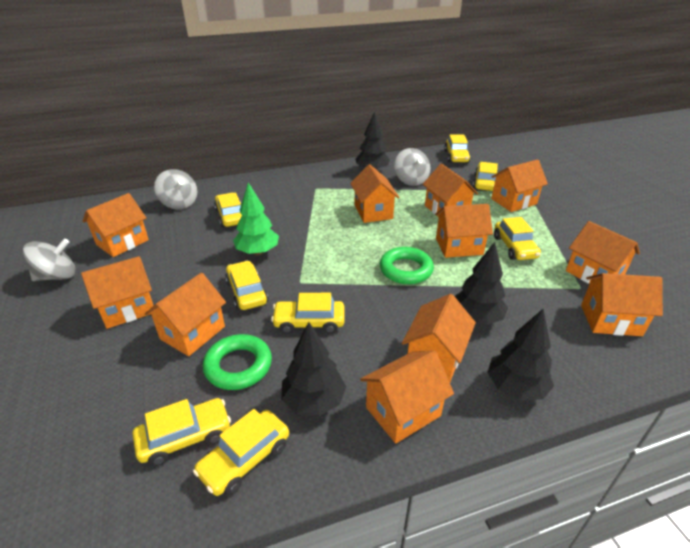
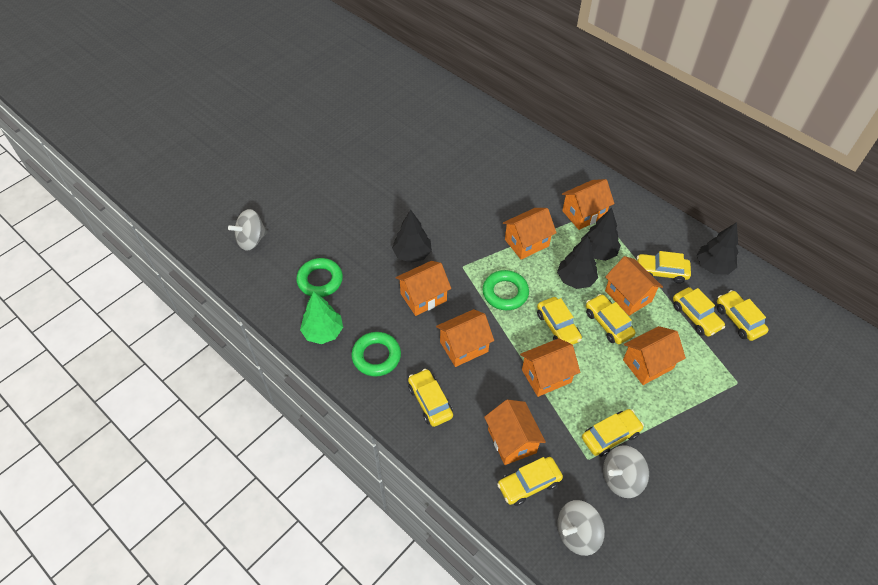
green ring: [203,334,272,390] [380,247,434,284] = 2 -> [296,258,343,297] [351,332,401,377] [482,270,529,310] = 3
orange house: [81,256,154,329] [82,193,149,257] [145,273,226,356] [350,165,400,223] [360,351,454,444] [402,294,476,382] [423,164,478,217] [435,204,493,258] [491,159,548,212] [566,221,640,284] [581,273,663,336] = 11 -> [396,261,451,316] [436,309,494,367] [484,399,546,465] [503,208,557,260] [520,338,580,397] [562,179,615,230] [605,256,663,316] [623,326,686,385] = 8

